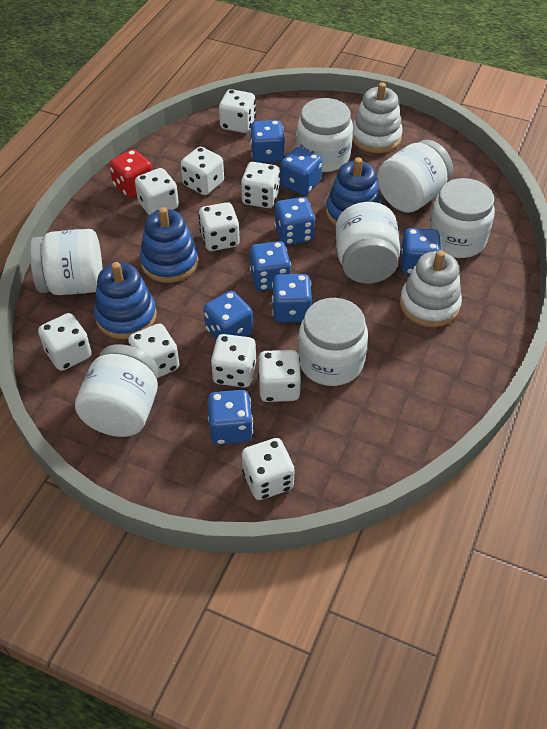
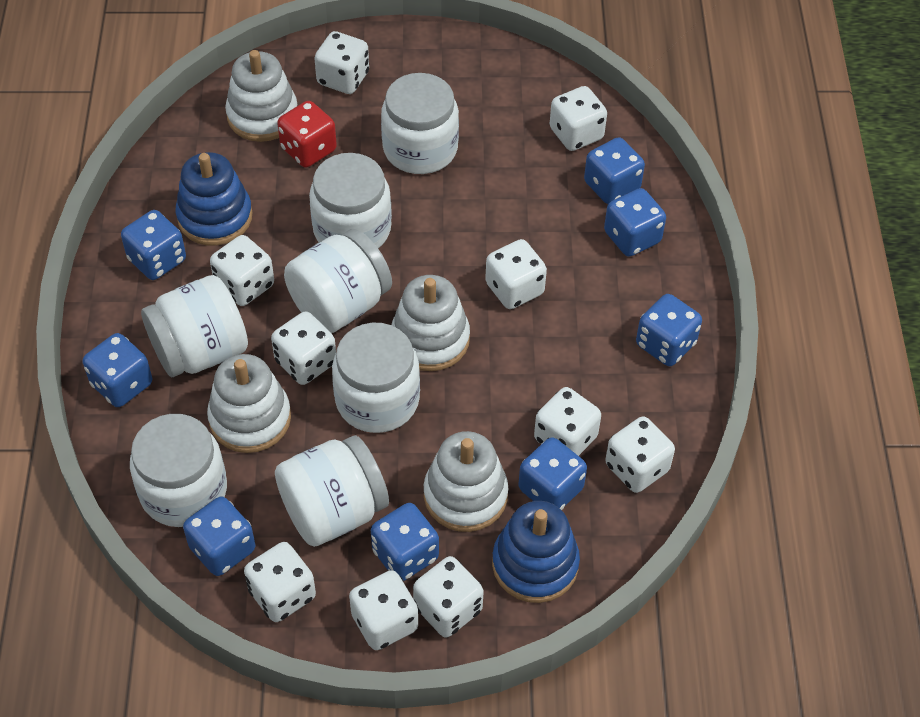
blue stacking toy: [94,262,157,339] [140,207,199,283] [326,157,382,226] = 3 -> [176,152,253,246] [492,501,580,603] = 2
white stacking toy: [352,82,403,153] [400,250,462,327] = 2 -> [207,354,291,453] [225,50,297,142] [391,275,470,371] [424,431,508,532] = 4

